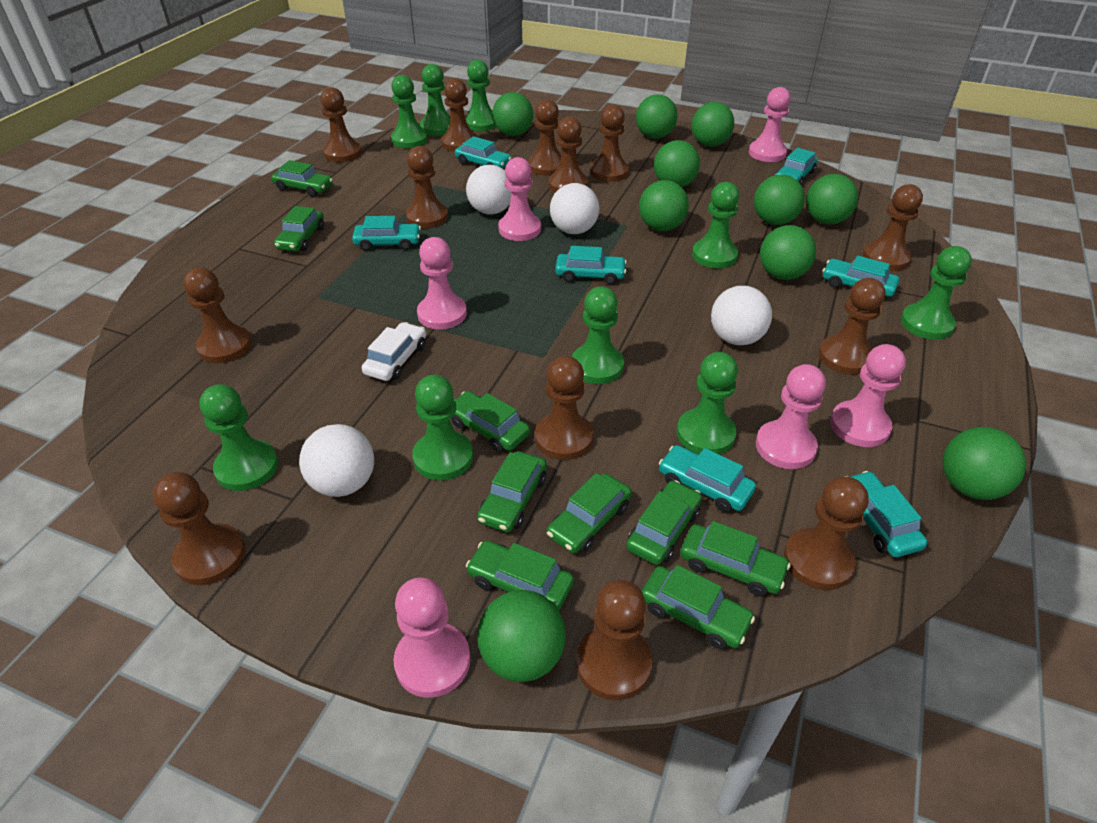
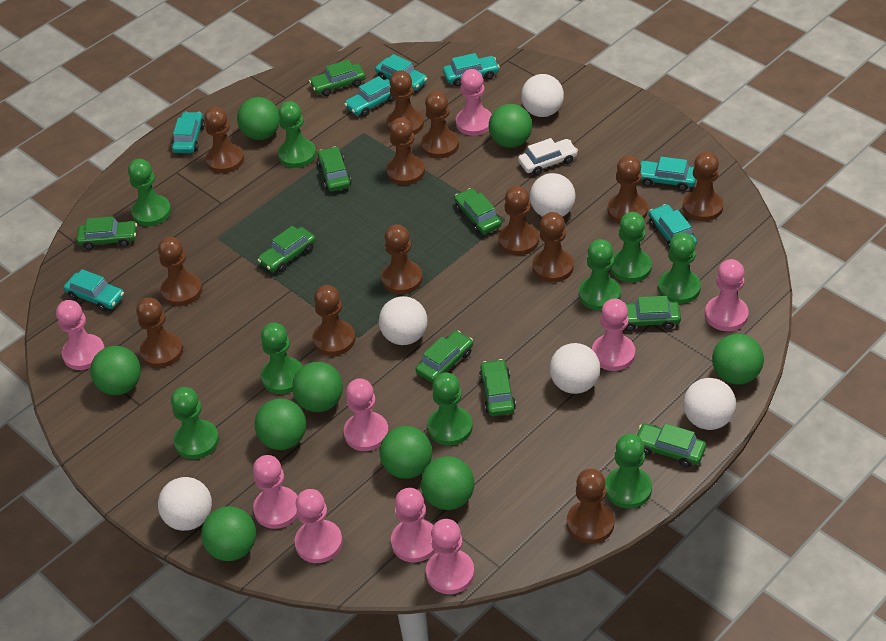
green ball: [477,590,566,682] [492,92,533,136] [636,94,678,139] [639,180,689,231] [654,140,700,187] [692,102,734,147] [754,175,805,225] [760,225,816,280] [806,174,858,225] [942,427,1026,500] = 10 -> [90,346,141,395] [201,506,256,561] [237,97,280,140] [255,398,306,450] [292,362,343,412] [380,426,432,479] [421,456,474,510] [489,104,532,148] [712,334,764,385] = 9
pink pawn: [394,577,471,698] [417,237,467,330] [498,157,541,241] [749,87,791,162] [756,364,826,469] [830,344,906,447] = 6 -> [56,300,105,370] [253,455,297,529] [294,489,343,563] [344,378,389,451] [391,488,435,562] [426,519,474,594] [456,69,492,136] [592,299,635,371] [705,259,749,331] = 9
white ball: [299,424,374,497] [466,165,511,215] [550,183,599,234] [711,286,772,345] = 4 -> [158,477,212,531] [379,296,428,345] [521,74,564,117] [530,173,576,217] [550,343,600,394] [683,378,736,430] = 6

